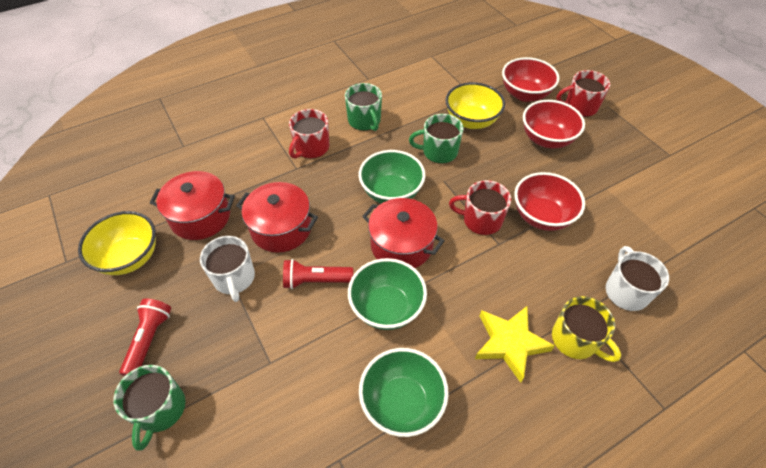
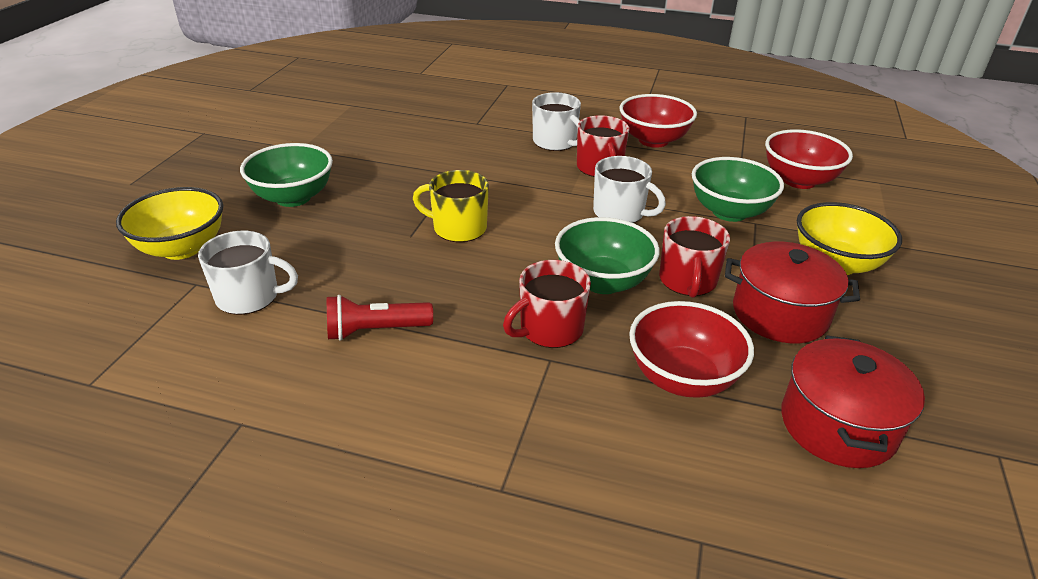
green mug: [114,365,185,451] [345,83,382,131] [409,114,463,164] = 3 -> none = 0
red flashlight: [119,299,171,376] [283,259,353,289] = 2 -> [327,295,433,341] = 1
red pot: [150,171,235,240] [236,182,318,253] [362,198,444,268] = 3 -> [725,242,860,343] [781,335,925,468] = 2
white mug: [200,236,255,302] [606,246,669,311] = 2 -> [198,231,298,315] [532,92,581,151] [593,156,666,223] = 3
yellow star: [475,306,555,383] = 1 -> none = 0

